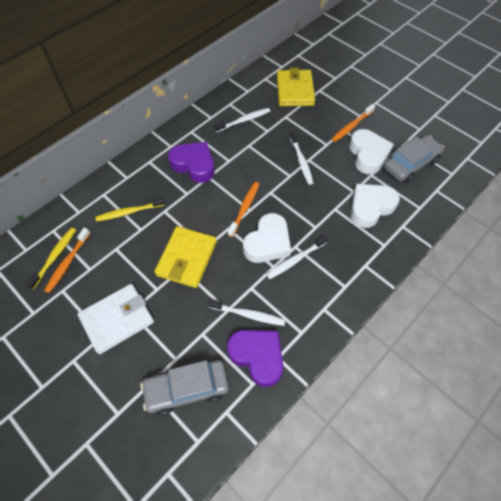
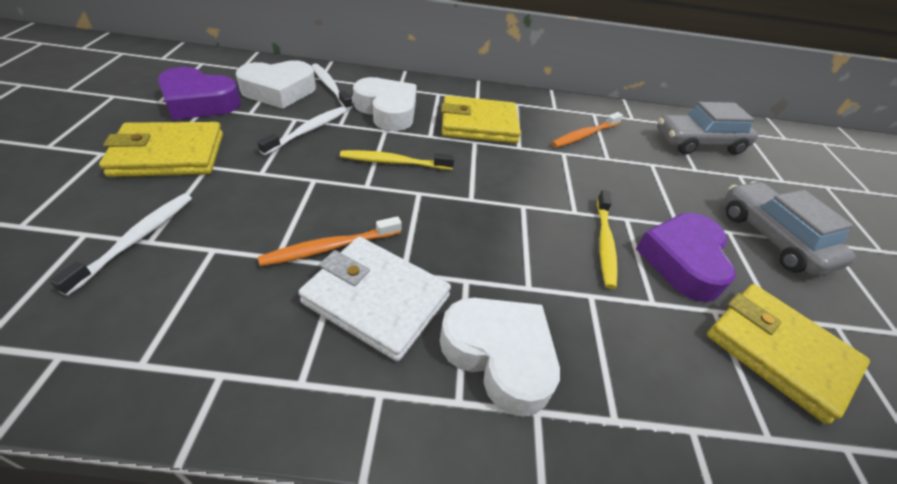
orange toothbrush: [44,228,90,293] [228,182,259,237] [332,104,375,142] = 3 -> [258,216,402,267] [551,112,623,148] = 2
white toothbrush: [208,299,286,326] [214,108,270,132] [266,235,328,279] [290,131,313,185] = 4 -> [49,194,192,296] [257,107,347,155] [312,64,353,110] = 3
yellow wallet: [154,226,217,288] [277,68,315,106] = 2 -> [99,122,223,177] [441,96,521,143] [707,284,870,424] = 3

